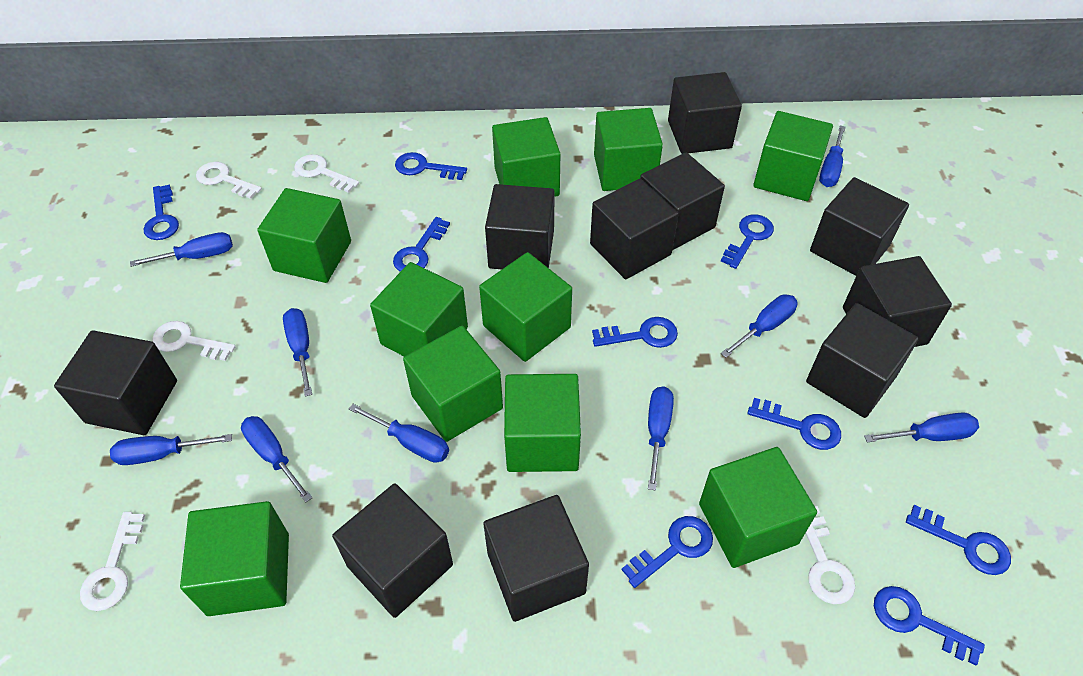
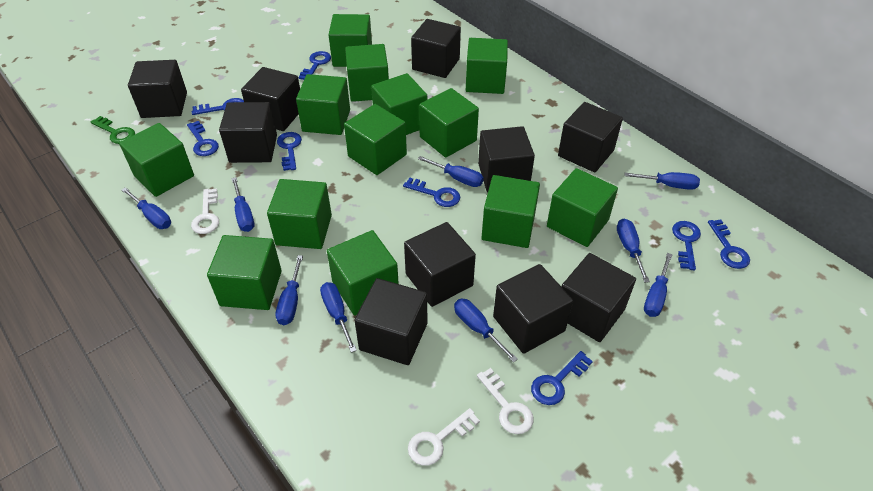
blue key: [144,184,179,240] [393,217,450,272] [395,152,467,180] [592,317,678,348] [622,516,713,588] [721,214,774,269] [747,398,841,450] [874,586,985,665] [906,505,1011,575] = 9 -> [187,121,219,156] [192,98,244,115] [277,132,302,171] [298,51,331,80] [403,177,460,207] [531,351,593,405] [672,221,701,270] [708,219,750,269] = 8
green cube: [180,501,289,616] [257,188,351,283] [370,262,468,356] [403,326,503,442] [479,252,572,362] [492,117,560,197] [504,374,581,472] [594,108,663,191] [699,447,817,568] [753,111,833,201] = 10 -> [119,123,194,197] [207,235,282,310] [267,179,332,249] [296,74,350,135] [327,230,399,316] [329,14,372,67] [344,104,407,175] [345,44,389,102] [371,73,427,135] [419,88,479,158] [466,38,508,94] [482,175,540,248] [547,168,618,247] = 13
green key: none = 0 -> [91,116,135,144] = 1
white key: [80,512,145,611] [153,321,236,361] [196,162,262,199] [294,154,359,193] [806,506,855,604] = 5 -> [191,188,219,234] [408,408,480,466] [477,368,533,434] = 3

